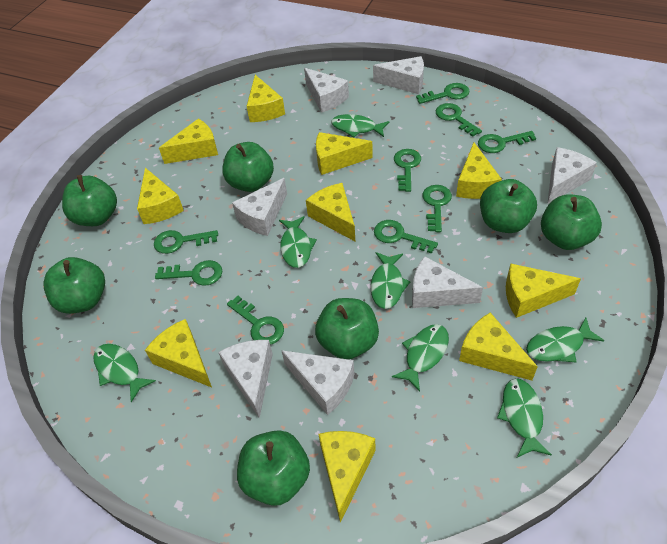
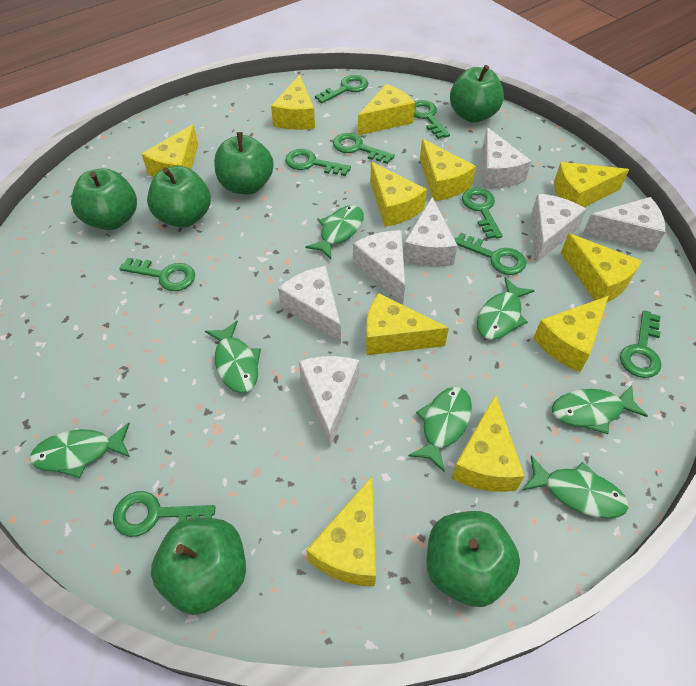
green apple: [43,257,105,314] [62,175,117,226] [222,142,274,192] [237,430,310,506] [315,298,379,359] [480,179,537,233] [541,194,602,250] = 7 -> [71,168,137,230] [147,166,211,228] [151,518,246,615] [214,132,274,195] [427,511,520,607] [450,65,504,123] = 6
yellow cheese: [137,168,184,224] [145,319,212,388] [159,119,218,164] [247,75,285,122] [306,183,355,241] [316,132,373,175] [318,431,376,523] [456,143,502,199] [459,312,538,380] [506,264,581,318] = 10 -> [142,124,198,177] [271,75,315,130] [306,477,376,586] [358,84,415,135] [366,293,449,355] [370,162,427,227] [420,139,476,201] [451,394,525,492] [534,296,609,372] [554,162,629,207] [561,233,642,302] = 11

